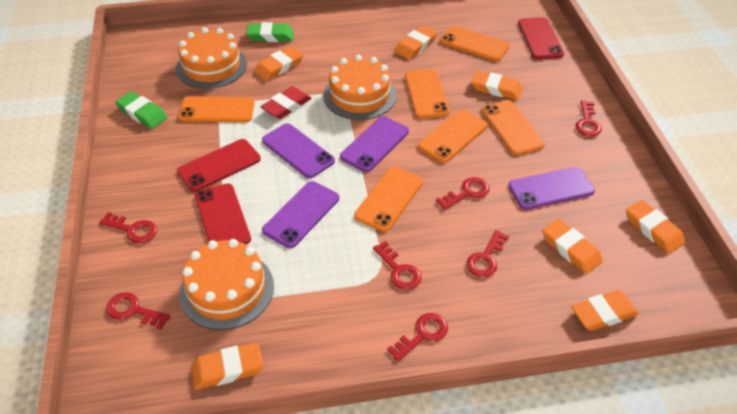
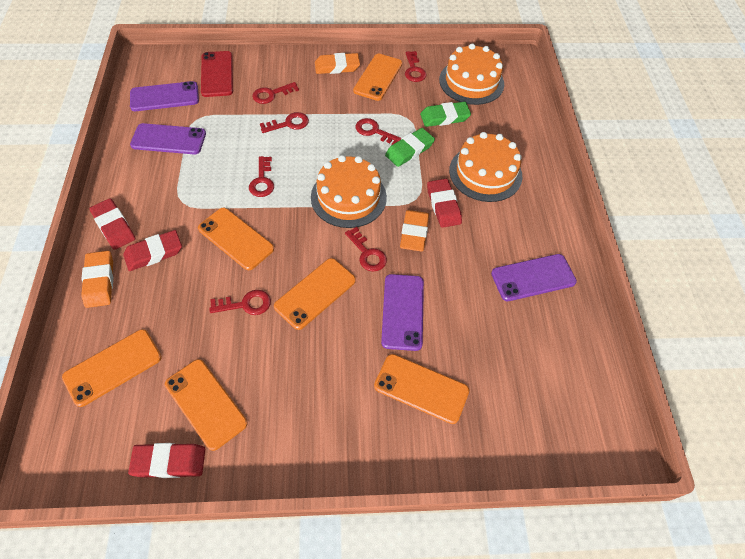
orange eraser: [191,342,263,390] [254,46,303,81] [395,25,438,60] [471,71,523,100] [542,219,603,274] [571,290,639,331] [626,200,685,254] = 7 -> [81,251,113,308] [315,53,360,74] [400,210,429,252] = 3
red eraser: [261,86,312,119] = 1 -> [89,198,135,250] [123,230,182,271] [128,443,205,478] [427,179,462,228] = 4
red phone: [177,139,261,192] [195,183,251,244] [518,17,564,59] = 3 -> [201,51,233,97] = 1

